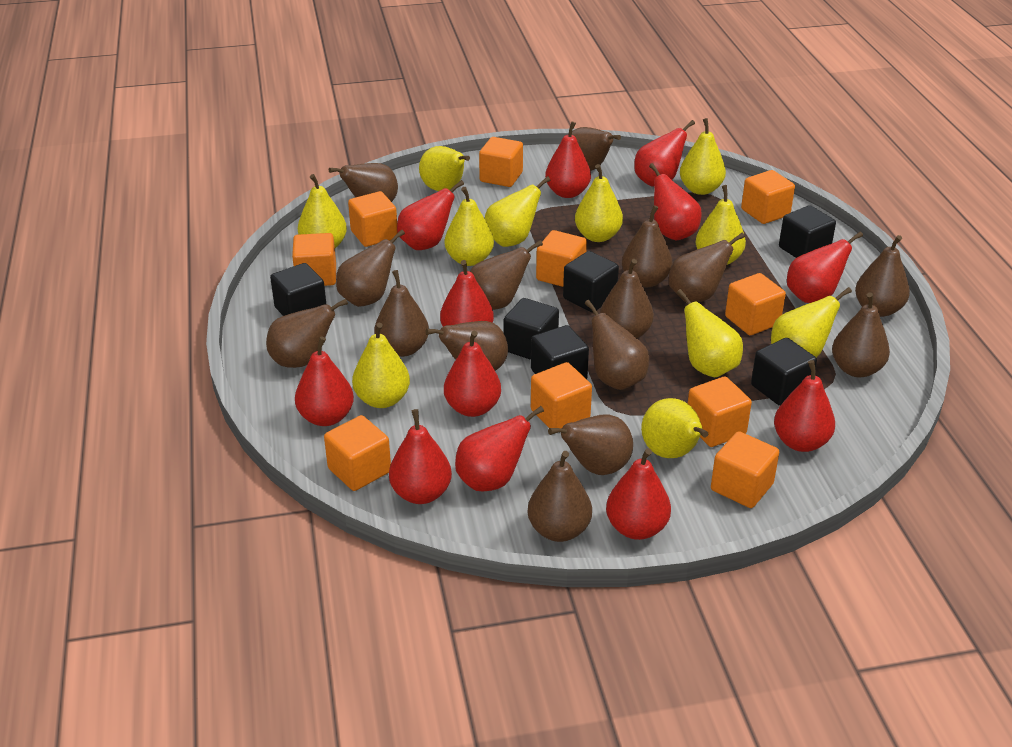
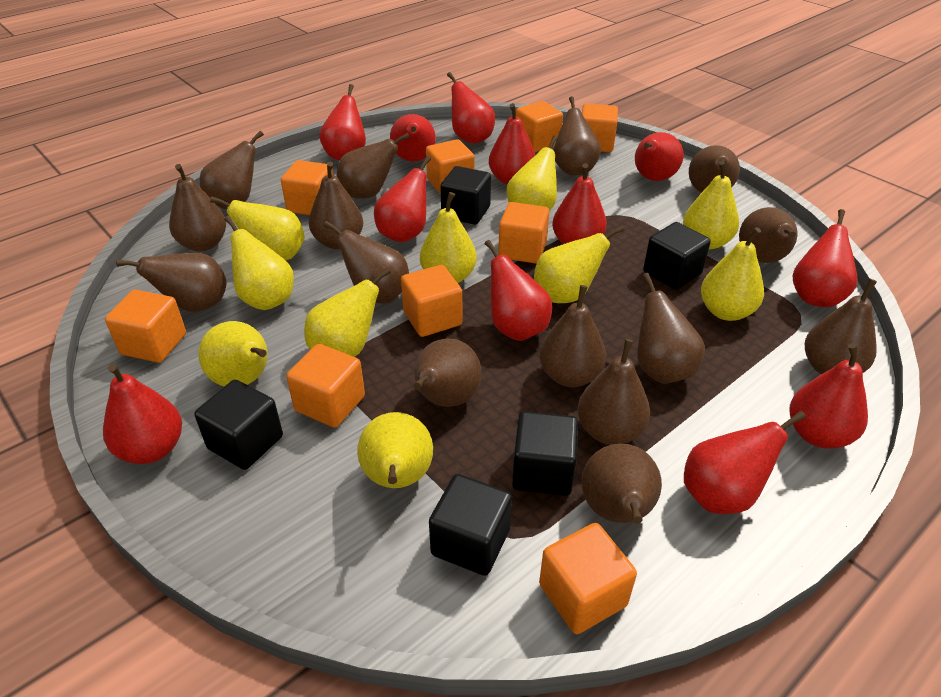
black cube: [270,263,326,316] [503,298,559,360] [531,325,589,379] [563,251,619,312] [751,338,817,406] [779,205,836,258] = 6 -> [194,380,283,470] [429,474,512,576] [440,166,491,225] [512,411,578,496] [643,222,711,290] = 5
orange cube: [292,233,336,286] [324,415,391,491] [348,191,397,247] [479,137,523,187] [531,362,592,429] [536,230,587,287] [688,377,752,447] [711,431,779,508] [725,273,786,335] [741,170,795,224] = 10 -> [105,290,186,363] [281,160,333,215] [286,344,365,428] [401,265,462,337] [426,139,475,194] [498,202,549,264] [516,101,563,152] [539,523,637,634] [582,103,618,152] = 9
yellow pear: [298,174,347,248] [352,322,410,408] [419,146,470,191] [445,187,494,266] [485,176,550,247] [575,164,623,242] [641,398,708,458] [677,289,743,377] [680,118,726,195] [696,185,746,265] [771,287,852,358] = 11 -> [199,321,268,387] [210,196,305,260] [224,216,294,310] [304,268,391,357] [357,412,433,488] [420,192,477,283] [507,136,558,211] [534,225,624,303] [683,161,739,249] [701,227,764,321] = 10

